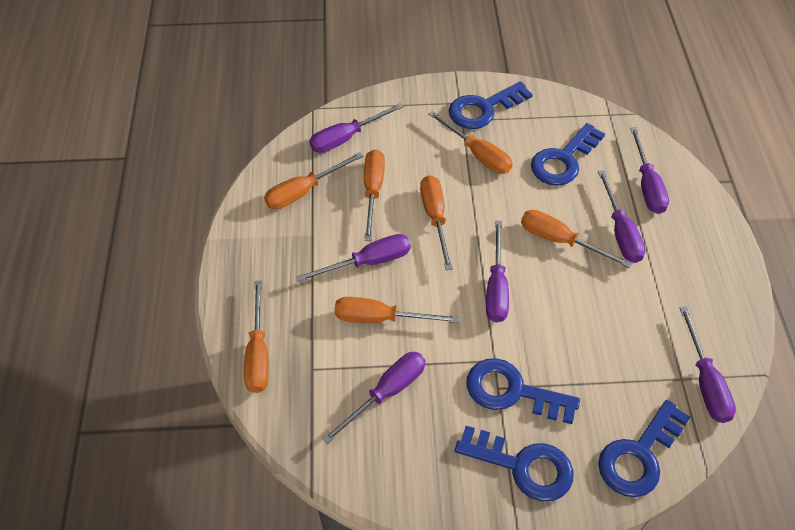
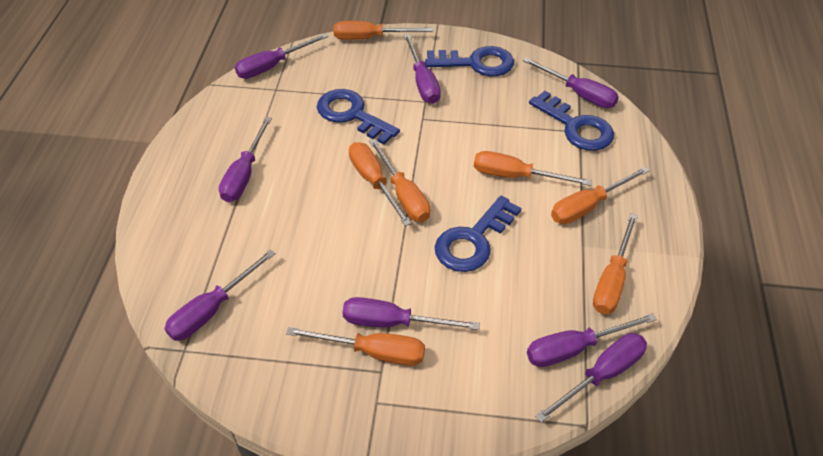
blue key: [449,81,533,129] [455,426,574,502] [466,358,580,424] [531,123,605,186] [598,400,690,497] = 5 -> [317,89,400,145] [425,46,514,76] [435,196,521,272] [529,91,614,151] = 4
purple screwdriver: [296,234,411,282] [309,103,404,153] [322,352,425,444] [486,221,509,323] [598,170,646,263] [630,127,669,214] [680,306,736,423] = 7 -> [165,249,276,341] [219,117,272,202] [235,34,328,79] [342,297,480,330] [404,34,441,104] [523,58,619,108] [527,313,657,367] [535,333,647,423] = 8

